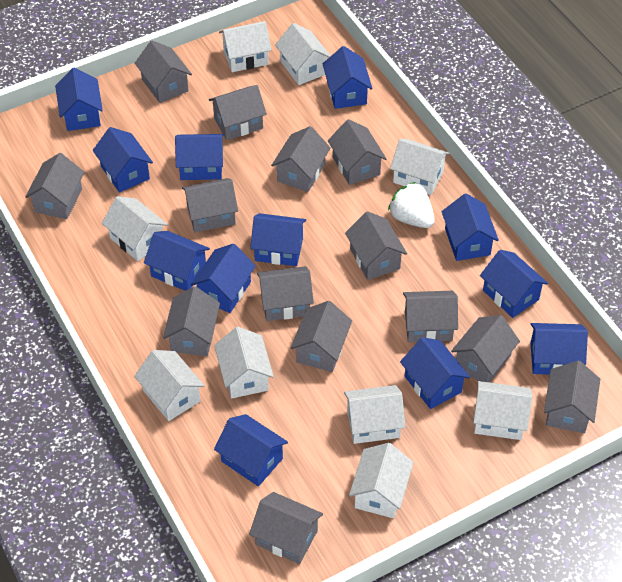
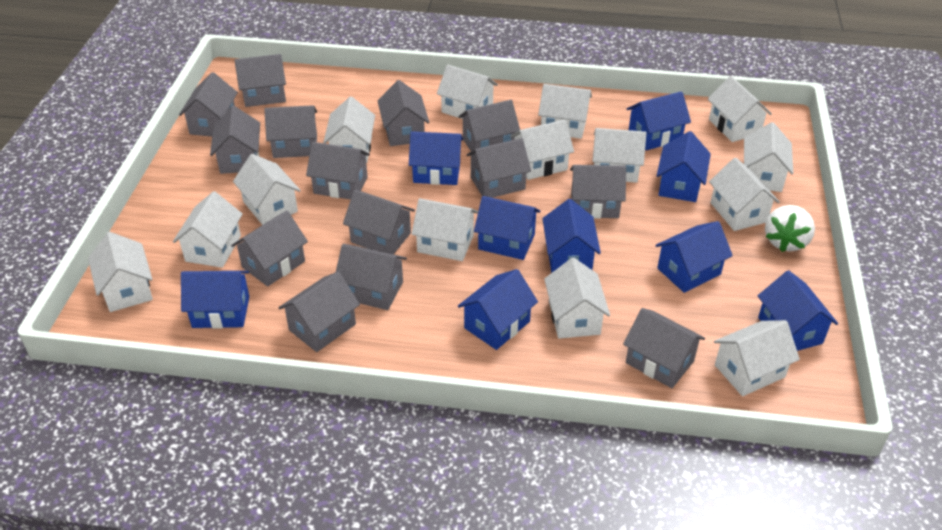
blue house: [55,68,103,131] [93,127,153,193] [144,231,210,291] [175,134,224,180] [191,243,256,313] [214,414,288,486] [250,213,306,266] [323,46,373,109] [400,337,470,409] [442,193,499,261] [480,250,548,318] [530,323,588,375] = 12 -> [181,271,249,329] [409,131,463,185] [458,269,538,350] [474,196,541,260] [542,199,601,273] [627,91,691,150] [655,221,733,293] [657,131,711,202] [758,270,838,351] = 9
white house: [102,196,168,261] [134,350,205,421] [214,327,274,398] [219,21,272,72] [275,23,331,85] [344,385,405,444] [349,443,414,518] [390,139,450,195] [473,381,532,440] = 9 -> [88,232,153,312] [173,191,243,268] [233,154,301,225] [323,96,375,163] [412,198,478,261] [437,65,498,119] [510,120,574,180] [538,84,592,139] [544,258,610,339] [593,128,646,183] [708,76,772,142] [709,157,779,231] [714,320,800,396] [744,122,793,192] = 14

